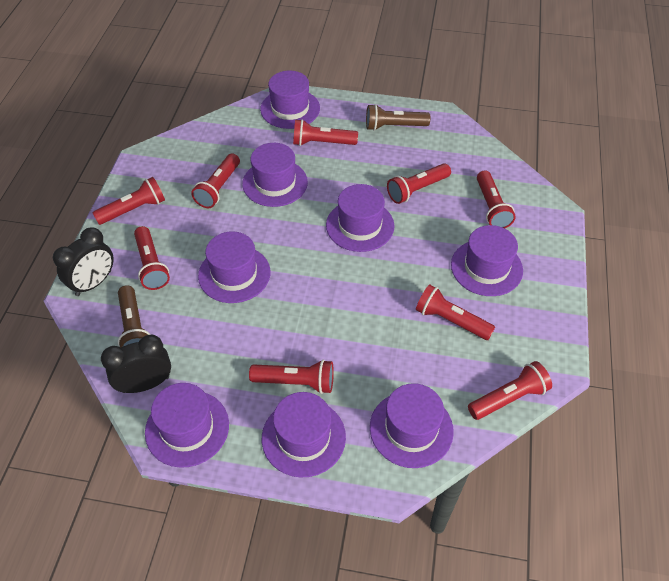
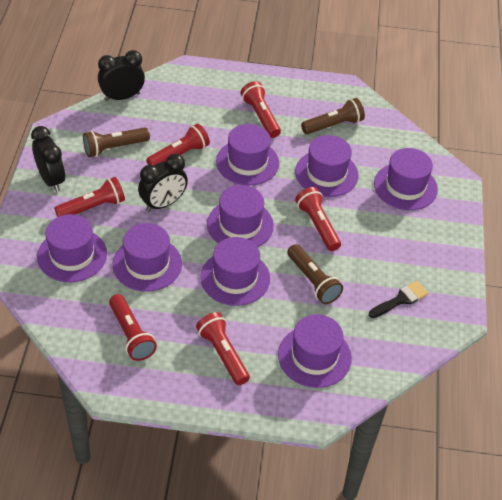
black brush: none = 0 -> [369,281,428,318] = 1
black clock: [53,227,114,296] [101,334,171,393] = 2 -> [31,126,65,192] [98,50,145,101] [138,154,188,212] = 3
brown flashlight: [118,285,150,347] [366,104,430,131] = 2 -> [83,127,150,157] [287,244,343,304] [301,98,365,134] = 3
red flashlight: [93,177,165,225] [134,226,170,290] [191,153,240,208] [249,360,334,394] [293,119,358,146] [387,163,451,204] [416,284,495,340] [468,361,552,420] [477,170,516,228] = 9 -> [54,177,125,217] [109,294,157,361] [146,124,210,166] [196,312,250,385] [240,81,281,138] [295,187,341,251] = 6

